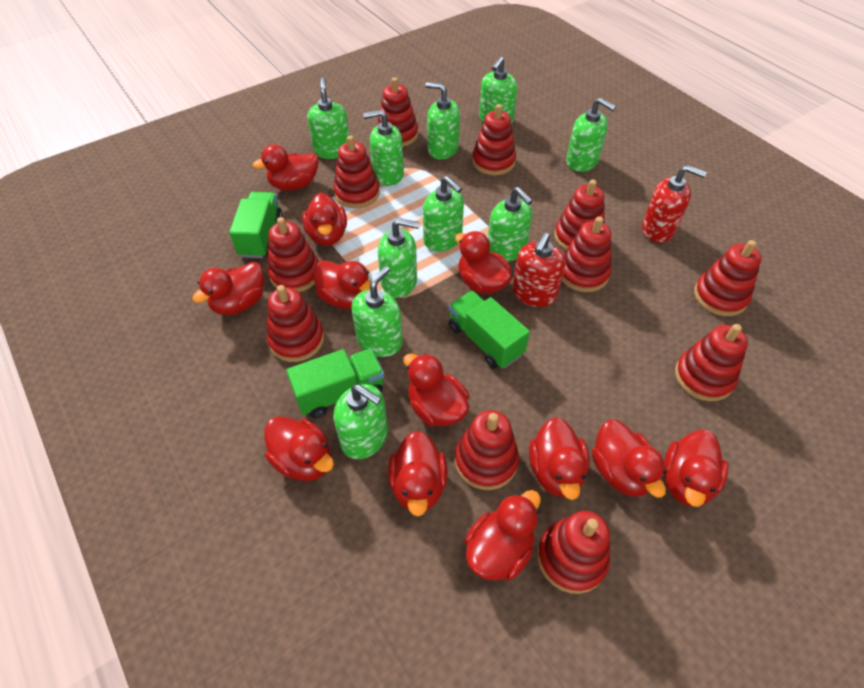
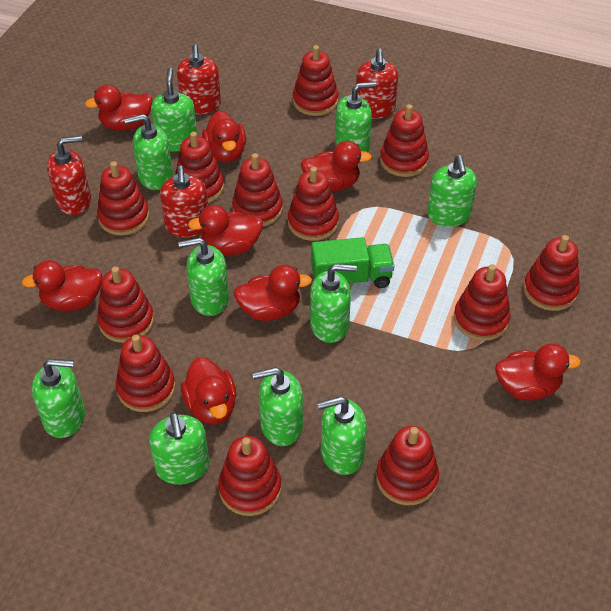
green truck: [229,192,283,258] [286,348,384,418] [449,291,530,369] = 3 -> [311,237,394,288] = 1
red duck: [192,262,264,315] [252,144,318,190] [264,416,334,481] [302,192,347,246] [313,260,371,309] [388,431,448,516] [403,353,469,426] [455,231,512,294] [464,490,541,581] [529,417,589,500] [592,420,666,497] [664,430,728,507] = 12 -> [22,260,103,311] [85,84,152,131] [181,357,237,424] [188,205,263,255] [202,111,246,162] [234,265,312,321] [301,141,372,191] [495,343,581,401] = 8
red soap dispenser: [513,233,566,307] [642,165,707,243] = 2 -> [47,136,91,215] [160,166,208,237] [177,44,221,114] [356,48,398,119] = 4
red stacking toy: [267,285,324,362] [268,217,319,292] [334,135,380,208] [377,77,418,147] [455,410,519,490] [472,104,516,175] [537,511,610,594] [554,180,605,250] [562,217,611,292] [675,324,748,401] [694,240,762,316] = 11 -> [97,161,149,236] [97,266,154,343] [116,335,175,412] [175,132,224,203] [218,436,281,516] [232,153,283,227] [288,167,339,241] [293,45,338,116] [376,426,439,505] [380,104,429,177] [454,264,510,341] [523,235,580,311] = 12

